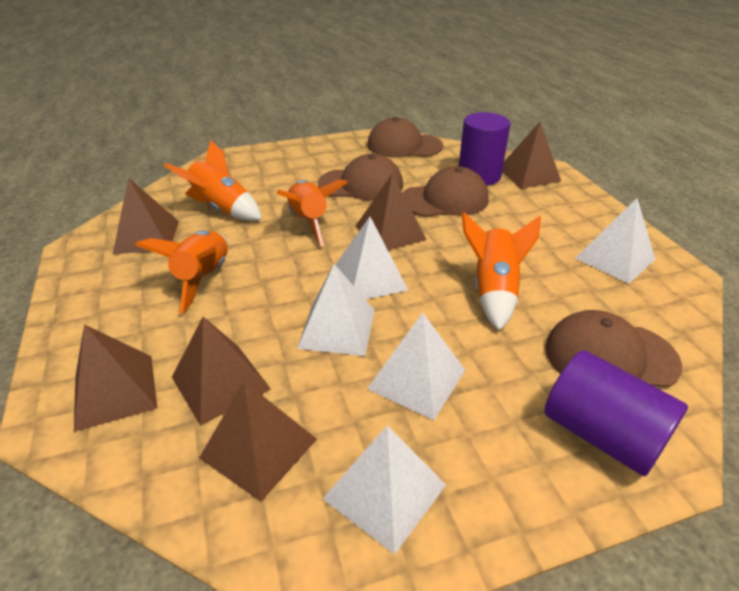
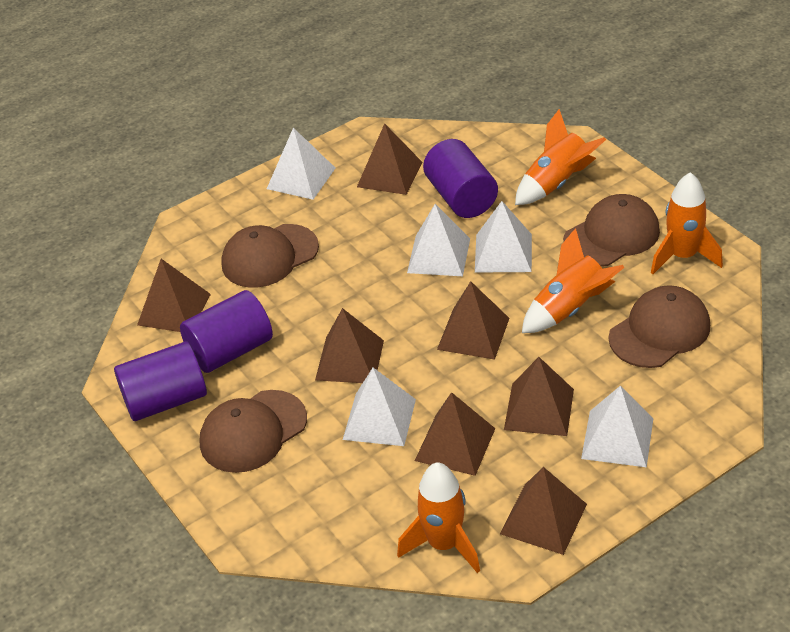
brown pyramid: [74,324,157,432] [113,177,179,254] [172,317,271,426] [199,381,317,502] [356,174,427,250] [502,122,561,189] = 6 -> [137,259,211,332] [315,308,384,383] [357,123,422,195] [415,392,496,476] [437,281,510,360] [500,467,587,555] [504,357,574,436] = 7
purple cylinder: [459,112,510,186] [544,350,688,476] = 2 -> [114,341,207,421] [180,290,273,373] [423,139,498,218] = 3

